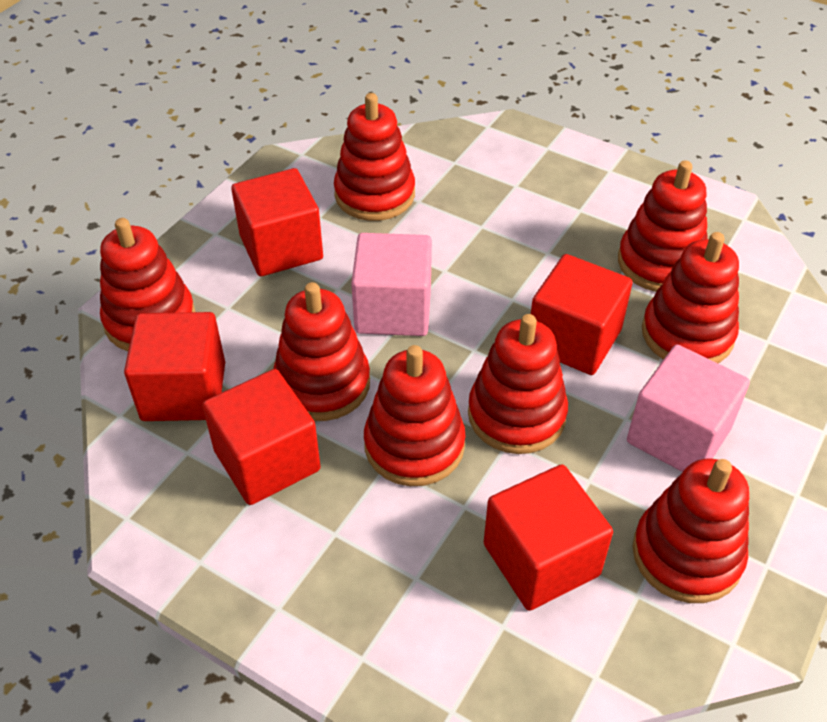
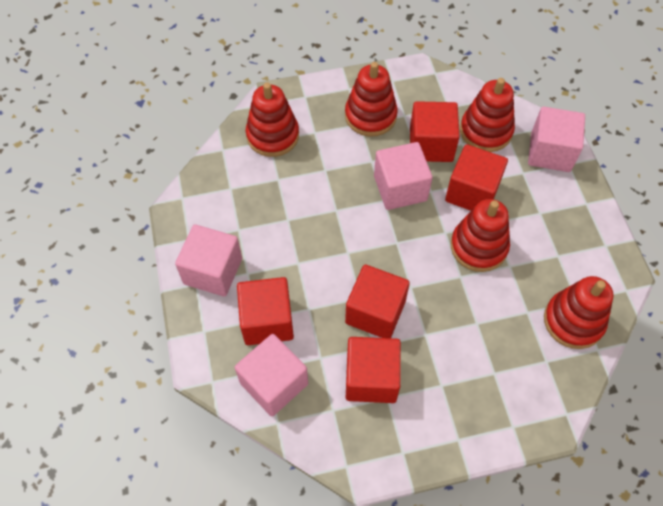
pink cube: [351,233,432,336] [627,345,750,472] = 2 -> [175,224,242,297] [235,334,308,416] [374,142,433,210] [528,107,585,172] = 4
red stacking toy: [100,218,195,351] [274,282,370,421] [334,93,415,221] [364,345,466,486] [468,314,568,454] [618,160,708,292] [632,458,749,603] [642,232,739,363] = 8 -> [246,82,299,157] [345,62,397,137] [451,199,510,272] [460,78,515,152] [544,276,614,349] = 5

